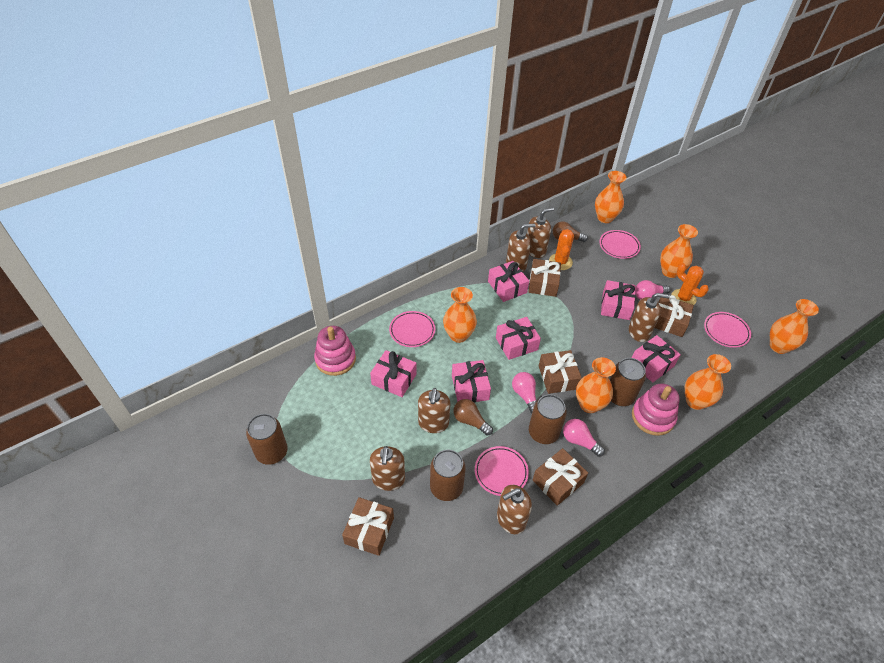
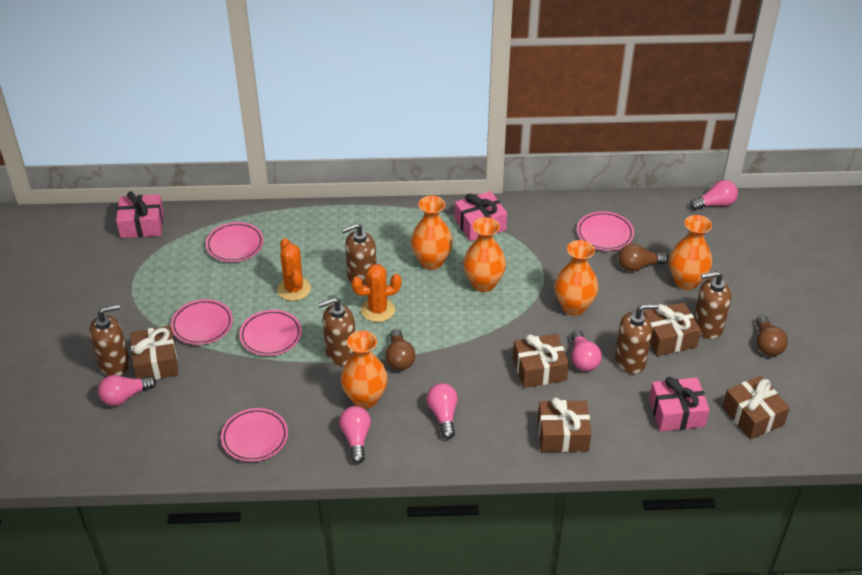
brown can: [246,414,288,465] [430,450,466,501] [529,394,567,444] [610,358,646,406] = 4 -> none = 0
brown light bulb: [453,399,493,435] [553,221,588,242] = 2 -> [385,329,416,370] [618,244,668,271] [756,315,788,356] = 3
brown soap dispenser: [370,446,405,491] [418,388,450,433] [497,485,532,534] [506,224,535,272] [527,207,554,258] [629,293,670,342] = 6 -> [89,304,130,376] [318,298,355,366] [341,223,376,285] [615,304,659,374] [694,271,731,339] = 5
orange vase: [443,287,477,343] [576,357,616,413] [595,171,627,223] [660,224,698,278] [684,354,731,410] [770,299,819,354] = 6 -> [341,331,388,409] [411,196,453,270] [463,217,506,292] [555,240,598,316] [669,215,712,290] = 5
pink gift: [370,350,417,397] [452,360,491,402] [488,261,529,302] [496,317,541,360] [601,280,636,320] [632,335,681,382] = 6 -> [116,191,164,238] [455,191,507,241] [649,377,710,432] = 3
pink light bulb: [512,372,536,414] [563,419,605,457] [635,280,670,300] = 3 -> [98,375,156,406] [339,406,371,464] [427,383,458,439] [571,330,602,371] [690,180,738,210] = 5
pink plate: [389,311,435,347] [475,446,529,496] [599,230,641,259] [704,312,751,348] = 4 -> [171,299,233,345] [206,222,264,262] [221,408,288,462] [239,310,302,356] [577,211,634,251] = 5
pink stacking toy: [314,326,356,376] [632,384,680,436] = 2 -> none = 0

